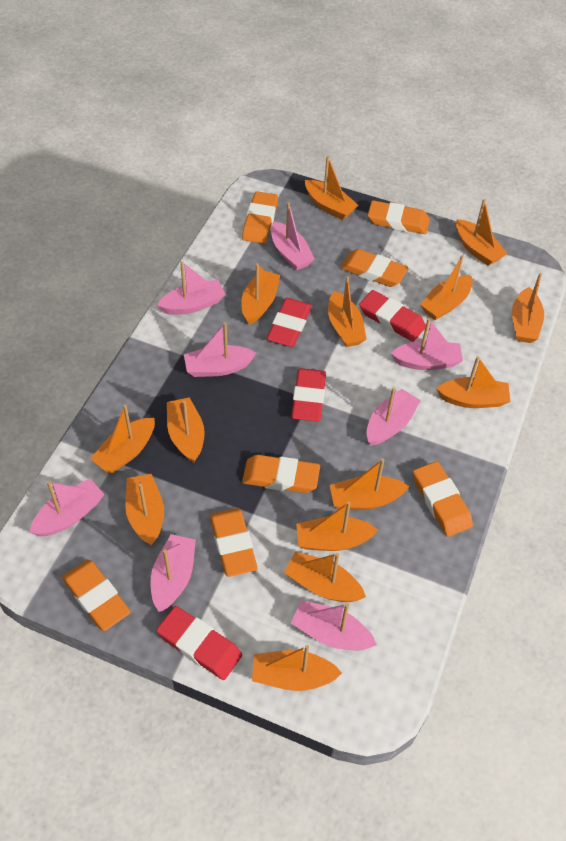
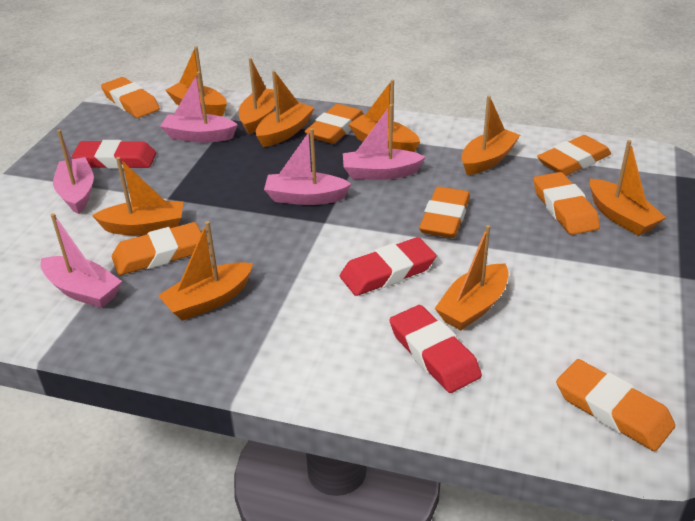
orange boat: [90,404,155,474] [125,474,164,546] [167,397,205,463] [241,263,280,325] [252,645,342,691] [284,552,366,602] [296,501,378,551] [305,156,358,220] [328,276,367,347] [330,458,409,510] [420,255,473,320] [436,356,511,408] [456,199,508,266] [512,273,544,343] = 14 -> [92,157,183,235] [158,221,253,321] [165,46,227,116] [239,58,275,134] [256,71,315,147] [348,79,420,152] [435,225,508,330] [461,95,520,175] [590,140,666,236] = 9
pink boat: [30,478,105,536] [151,534,196,612] [157,261,225,315] [184,322,256,377] [271,202,315,271] [291,600,377,650] [366,387,421,446] [391,318,463,370] = 8 -> [40,213,122,308] [53,129,94,214] [160,72,238,142] [264,128,351,205] [343,104,425,180] = 5
red eraser: [157,606,242,680] [267,298,312,347] [291,368,326,422] [359,290,426,342] = 4 -> [72,140,156,169] [340,237,436,296] [389,305,482,393] = 3

